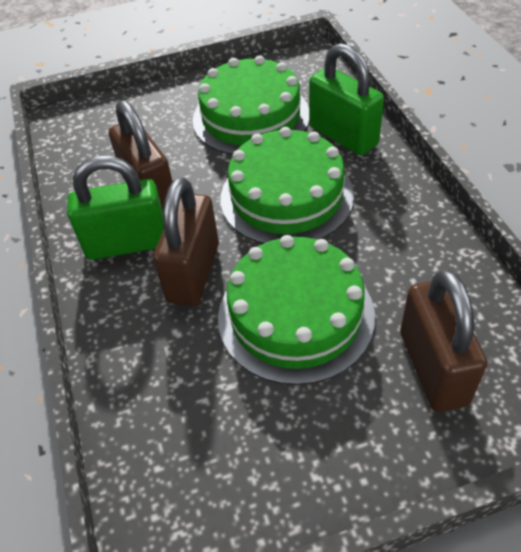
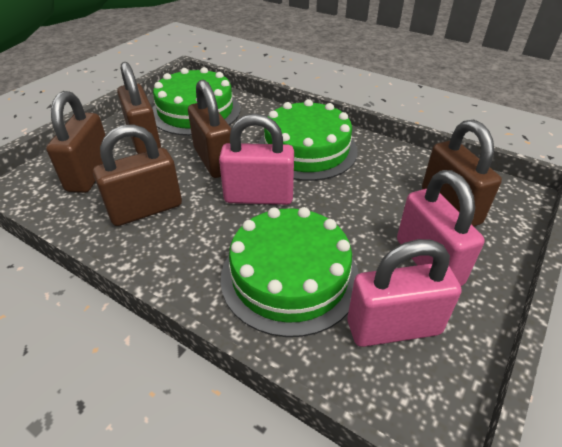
brown padlock: [109,100,172,210] [153,177,219,306] [400,269,487,412] = 3 -> [46,91,106,193] [93,124,182,226] [117,62,161,154] [188,80,231,178] [422,120,502,226] = 5
green padlock: [67,156,164,260] [309,43,384,155] = 2 -> none = 0
pink padlock: none = 0 -> [219,114,294,205] [347,239,462,347] [397,170,485,286] = 3

